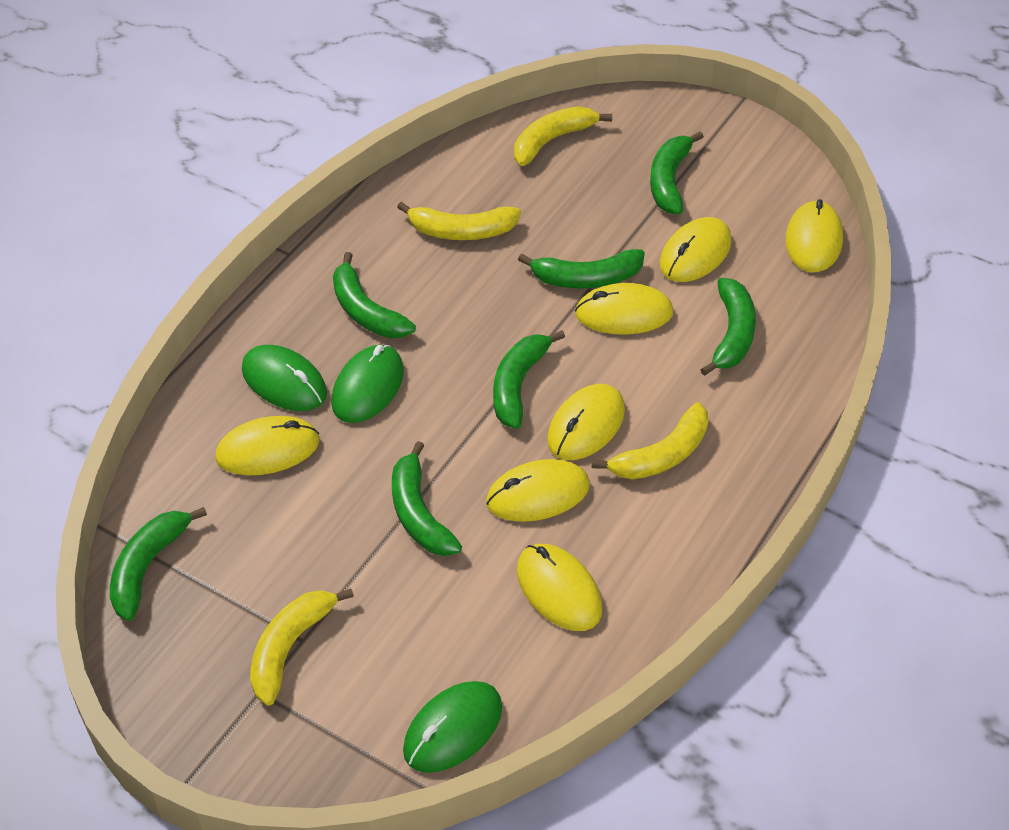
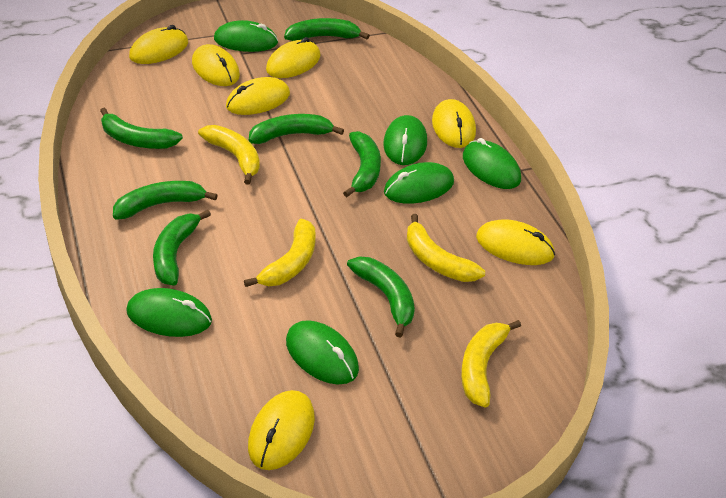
green mouse: [242,345,327,411] [331,345,404,423] [403,681,502,773] = 3 -> [126,288,212,337] [214,20,278,52] [286,320,359,385] [383,115,427,165] [384,162,454,204] [463,138,521,189] = 6

